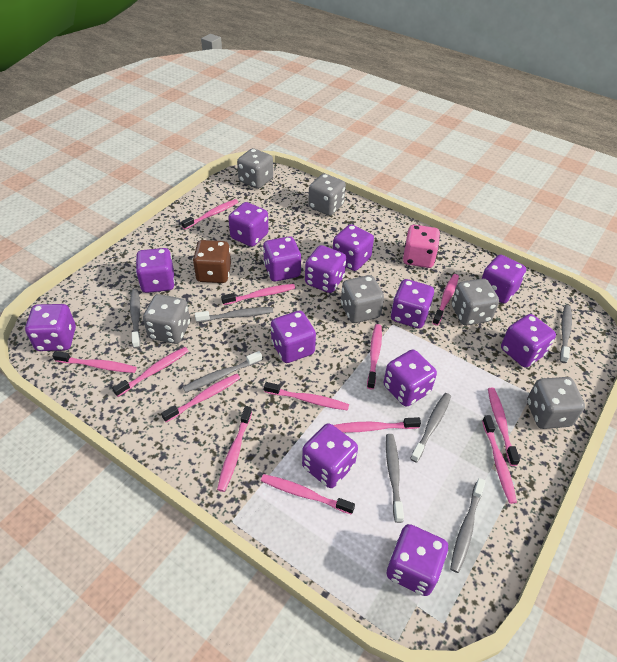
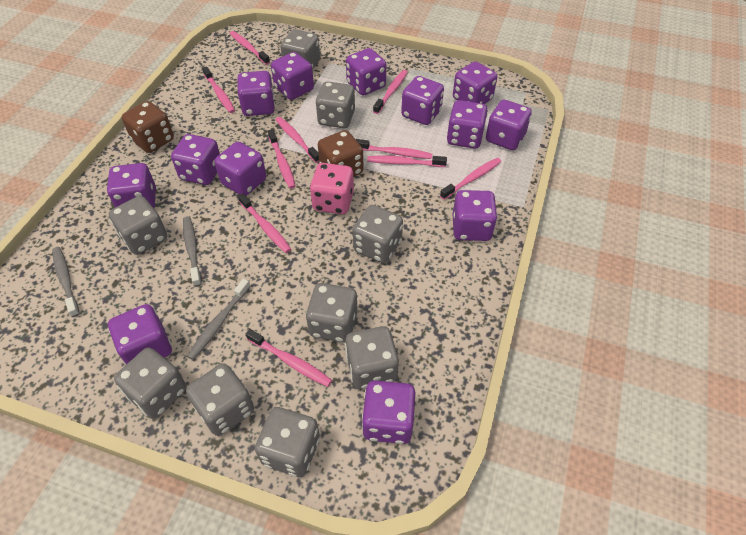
brown dice: [193,240,231,283] = 1 -> [122,101,174,153] [318,130,364,177] = 2
grey dice: [143,294,190,344] [237,148,273,189] [308,174,346,216] [341,275,384,323] [452,279,499,325] [527,377,585,429] = 6 -> [109,196,167,255] [114,348,187,419] [186,363,254,436] [255,407,320,477] [280,29,320,70] [306,283,358,343] [316,81,355,128] [345,326,399,389] [353,205,403,263] = 9
grey toothbrush: [130,289,141,348] [183,351,262,393] [195,307,273,323] [386,434,404,523] [410,393,451,463] [450,478,486,573] [560,305,572,363] = 7 -> [52,247,80,317] [183,216,202,287] [187,279,250,360] = 3
pink toothbrush: [52,351,137,373] [112,347,188,397] [161,374,240,422] [181,199,238,230] [217,406,252,492] [221,284,295,305] [261,474,355,515] [264,382,349,411] [334,417,421,433] [367,324,382,389] [432,274,459,326] [482,415,517,504] [488,388,520,466] = 13 -> [202,66,235,113] [229,31,270,65] [238,193,291,253] [246,329,332,387] [268,129,295,189] [276,117,319,163] [356,139,432,159] [367,155,447,167] [373,70,408,114] [440,158,501,200] = 10

